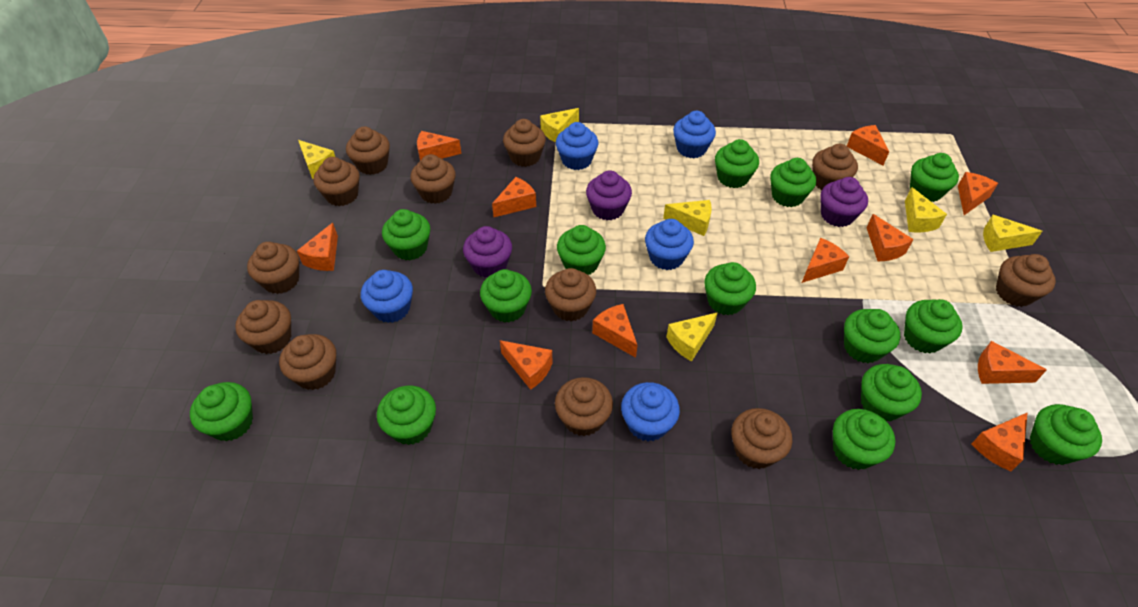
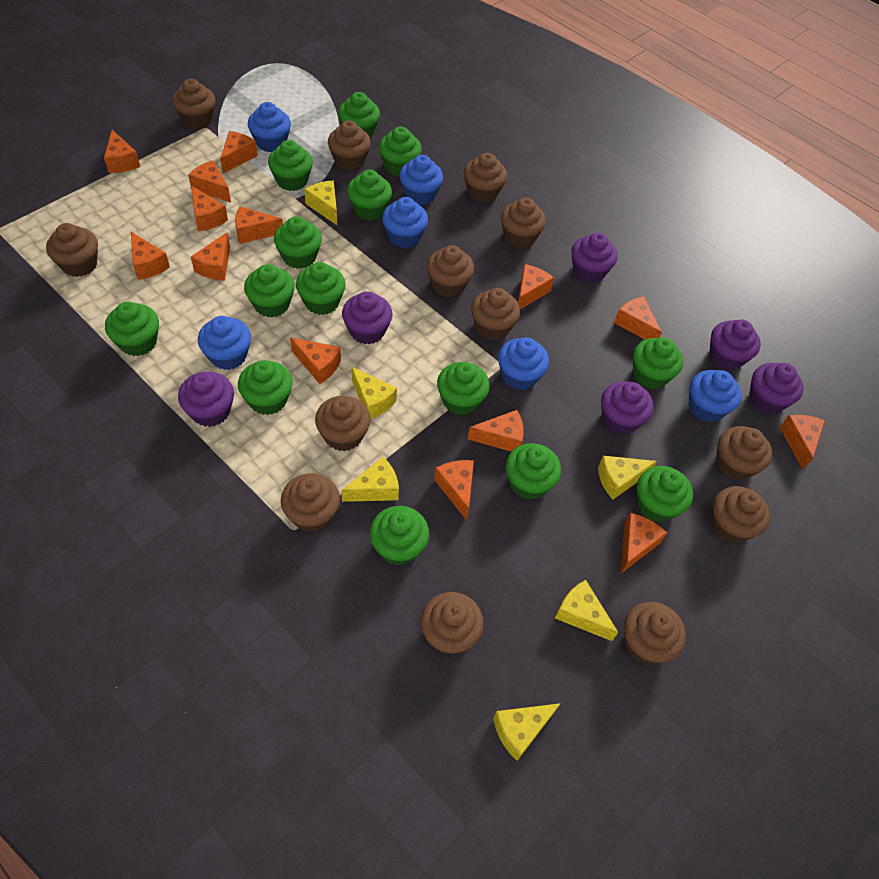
blue cupcake: [361,270,413,323] [556,122,598,170] [621,382,680,441] [645,219,694,270] [673,111,716,158] = 5 -> [198,316,251,370] [248,102,291,152] [382,197,428,248] [399,155,443,205] [498,337,549,390] [689,370,742,422] = 6
brown cupcake: [235,300,291,354] [247,242,299,294] [279,334,336,390] [314,157,359,206] [346,126,390,175] [411,154,456,204] [503,119,546,167] [545,268,596,321] [555,377,613,436] [732,408,792,469] [812,144,858,190] [996,254,1056,307] = 12 -> [46,223,98,277] [172,79,215,129] [281,473,340,532] [315,396,371,451] [328,120,371,171] [421,592,484,655] [427,245,474,297] [464,153,507,203] [471,288,520,340] [501,198,546,248] [624,602,686,664] [711,486,770,543] [716,426,772,481] = 13
orange cheese: [297,223,338,271] [417,131,462,161] [492,177,536,217] [500,340,553,390] [592,304,638,358] [802,238,849,283] [847,125,889,165] [866,214,914,261] [958,172,998,215] [972,412,1028,471] [978,341,1047,384] = 11 -> [104,130,140,173] [131,232,170,280] [188,161,231,203] [191,186,228,232] [191,233,230,281] [220,131,258,174] [235,206,283,244] [290,337,341,384] [434,460,474,520] [468,410,524,452] [518,264,554,309] [614,296,662,339] [621,513,667,573] [779,415,825,470] = 14
purple cupcake: [463,226,512,278] [586,170,632,220] [820,177,868,227] = 3 -> [178,372,234,427] [342,291,392,344] [571,233,618,283] [601,381,654,435] [709,319,761,371] [749,363,804,414] = 6

